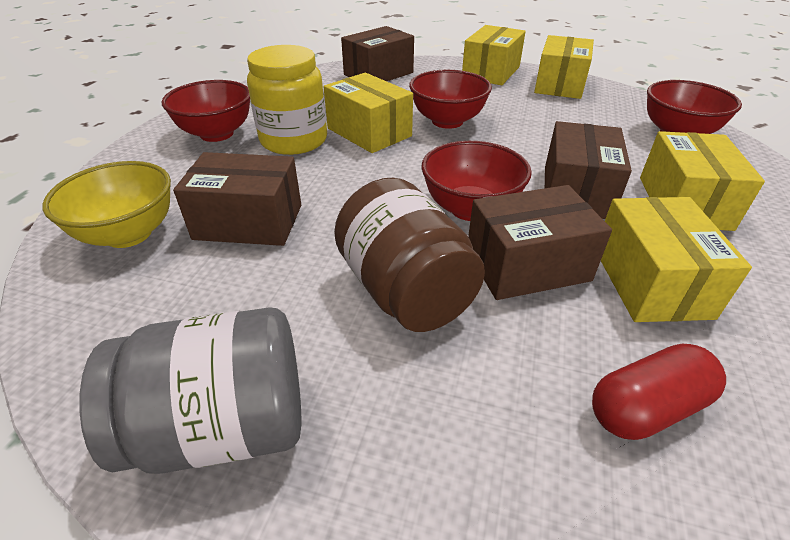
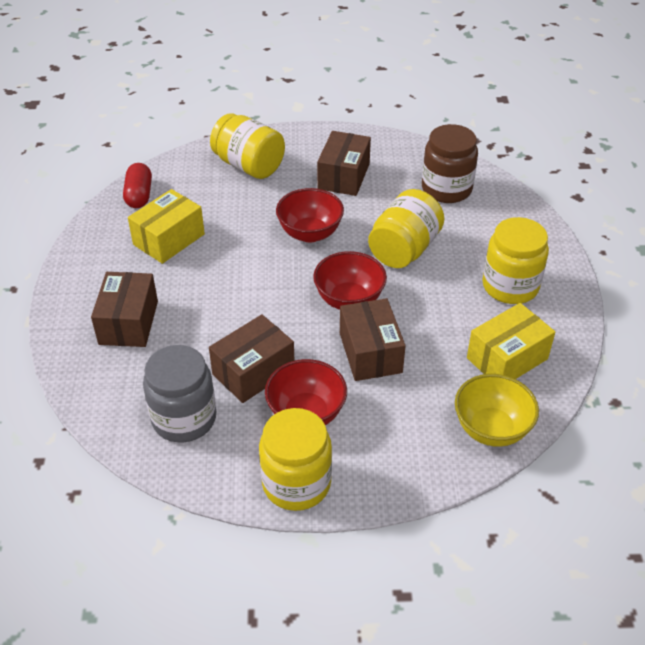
red bowl: [162,80,250,142] [409,70,492,129] [421,141,532,221] [647,80,742,134] = 4 -> [265,359,347,425] [276,188,344,243] [313,251,387,310] = 3
yellow box: [324,73,413,153] [462,25,526,85] [534,35,594,99] [601,197,752,322] [640,131,765,231] = 5 -> [128,189,205,264] [467,303,555,379] = 2
yellow jar: [247,45,327,155] = 1 -> [210,113,285,179] [259,408,332,511] [368,189,444,268] [482,217,549,304] = 4

